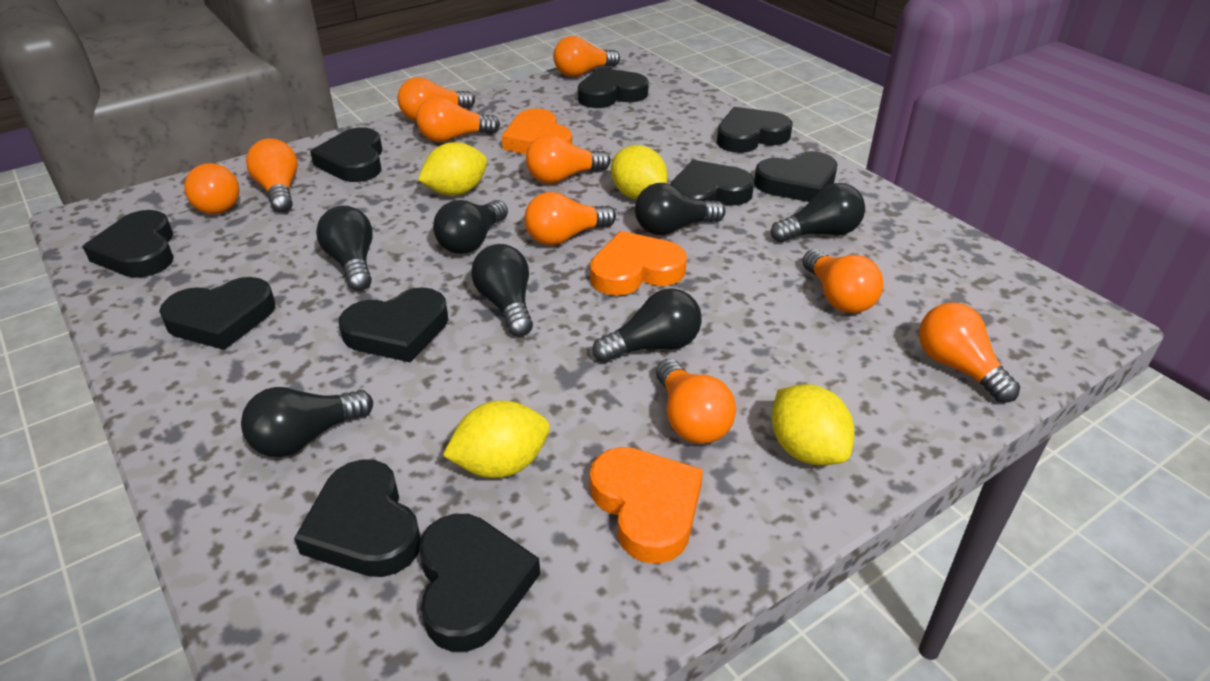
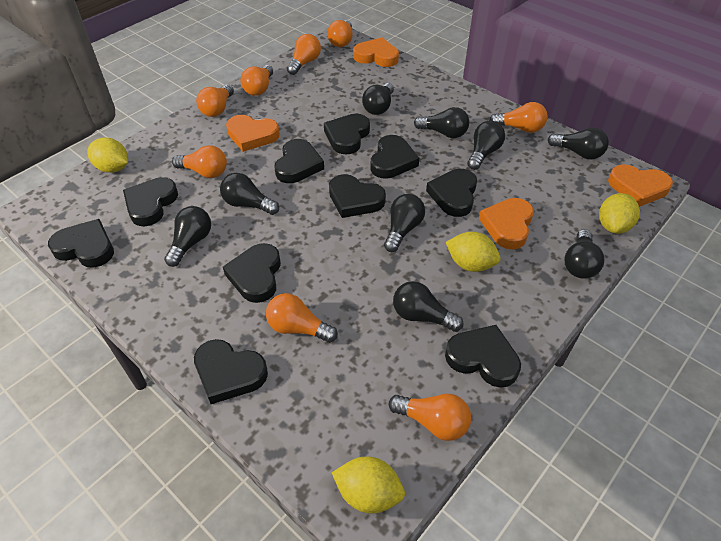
black light bulb: [241,387,373,457] [316,206,373,291] [433,200,508,254] [471,244,533,337] [593,288,702,363] [635,183,726,235] [771,183,865,242] = 7 -> [164,206,211,267] [220,173,279,215] [362,83,394,115] [384,194,425,252] [393,281,463,332] [414,107,469,138] [467,121,505,170] [548,128,609,159] [564,229,604,279] = 9
orange heart: [502,108,572,154] [590,231,687,296] [590,447,703,564] = 3 -> [226,115,280,152] [353,38,399,67] [479,198,534,249] [608,165,673,207] = 4
orange light bulb: [184,163,240,214] [246,138,298,213] [397,77,475,121] [416,96,500,142] [525,192,616,245] [526,135,611,184] [553,36,620,77] [656,359,736,444] [803,249,883,313] [919,302,1020,403] = 10 -> [172,145,227,178] [196,84,234,117] [241,65,273,96] [266,293,338,343] [287,34,321,75] [327,20,353,47] [389,394,471,441] [489,102,548,133] = 8

